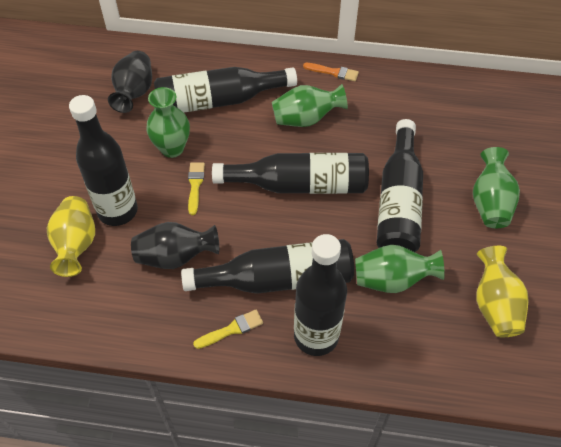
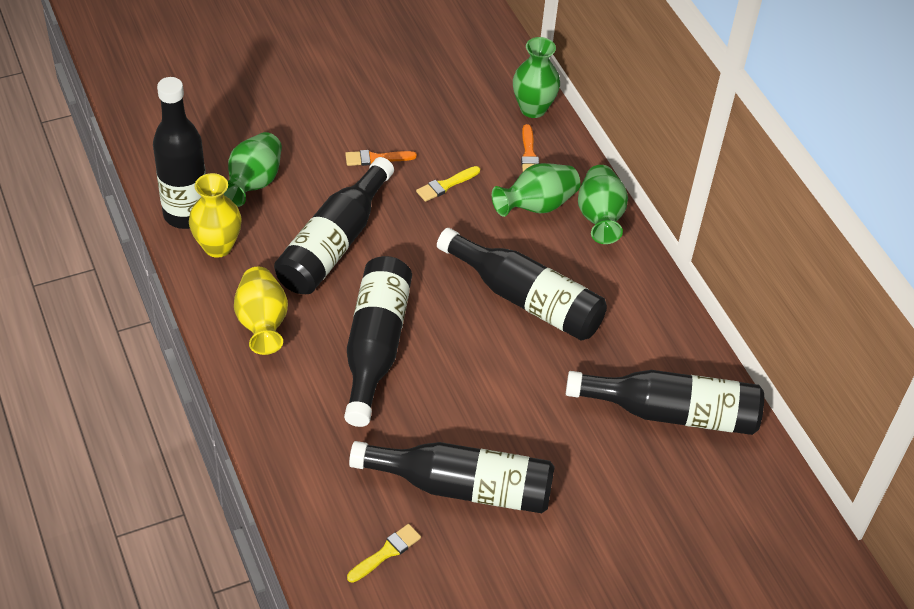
black vase: [108,51,152,113] [131,222,219,269] = 2 -> none = 0
orange brush: [303,63,359,81] = 1 -> [345,150,417,166] [521,124,539,171] = 2

